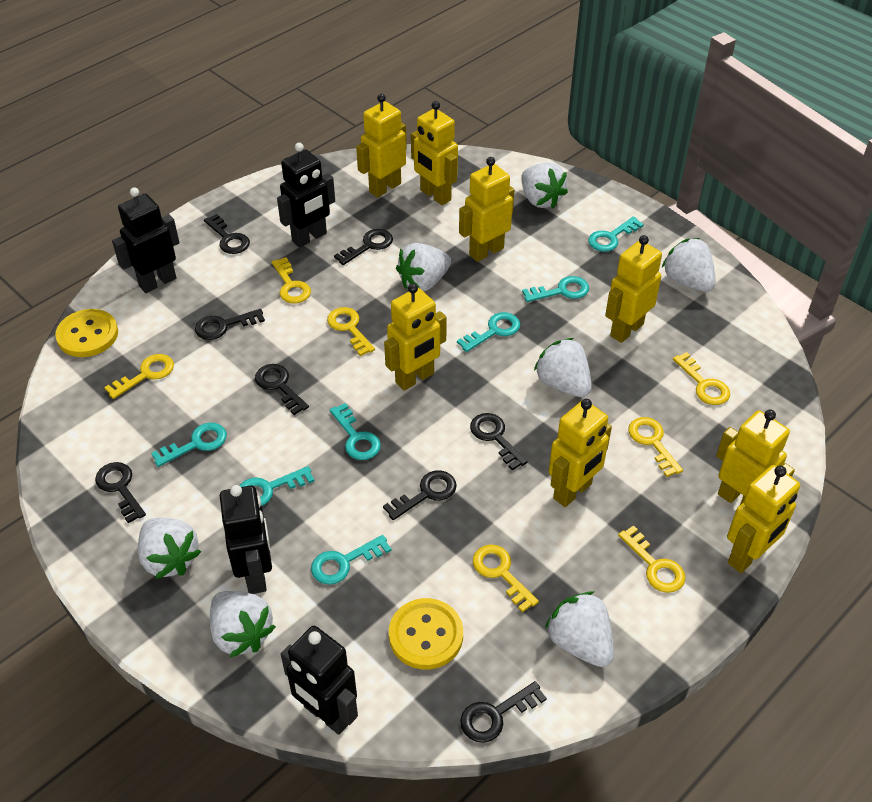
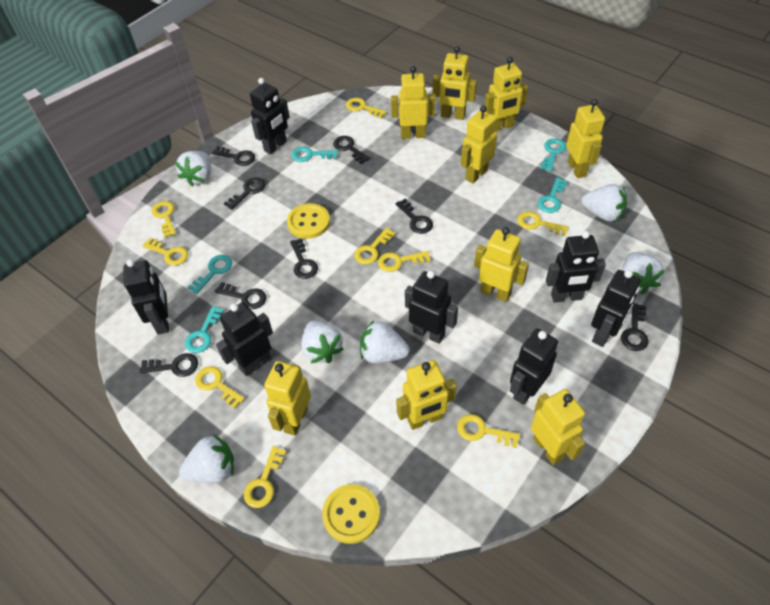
black robot: [112,187,179,293] [220,485,272,594] [277,143,335,247] [281,626,358,735] = 4 -> [124,259,169,335] [216,302,273,376] [250,78,290,154] [405,270,458,344] [510,328,558,405] [546,231,606,303] [591,270,641,347] = 7
turquoise key: [151,423,227,467] [239,466,314,506] [311,535,392,585] [330,403,381,460] [457,312,520,352] [522,276,589,302] [588,217,644,252] = 7 -> [185,306,224,353] [188,255,232,294] [292,147,338,162] [538,178,567,213] [540,138,566,171] = 5
white strawberry: [138,517,201,579] [210,591,276,657] [396,243,451,291] [521,163,568,208] [534,338,592,397] [545,591,614,667] [662,238,716,292] = 7 -> [175,151,211,187] [179,434,234,483] [301,321,344,363] [360,320,410,363] [582,184,627,221] [622,252,665,294] = 6
yellow key: [104,354,174,399] [272,257,311,303] [327,307,375,356] [473,544,539,612] [618,525,686,593] [628,417,683,477] [673,352,730,405] = 7 -> [142,238,188,266] [152,201,176,237] [195,366,245,409] [244,446,287,508] [346,98,387,118] [354,228,395,264] [378,251,430,272] [457,414,520,448] [517,211,569,236] = 9
yellow robot: [356,94,407,198] [384,283,447,391] [411,101,458,205] [459,157,514,262] [549,399,612,507] [605,235,662,343] [716,409,795,505] [727,465,800,573] = 8 -> [264,361,311,436] [391,66,435,139] [396,360,457,430] [433,46,477,120] [461,105,497,184] [474,227,529,302] [484,57,528,132] [531,389,585,465] [566,99,605,178] = 9

